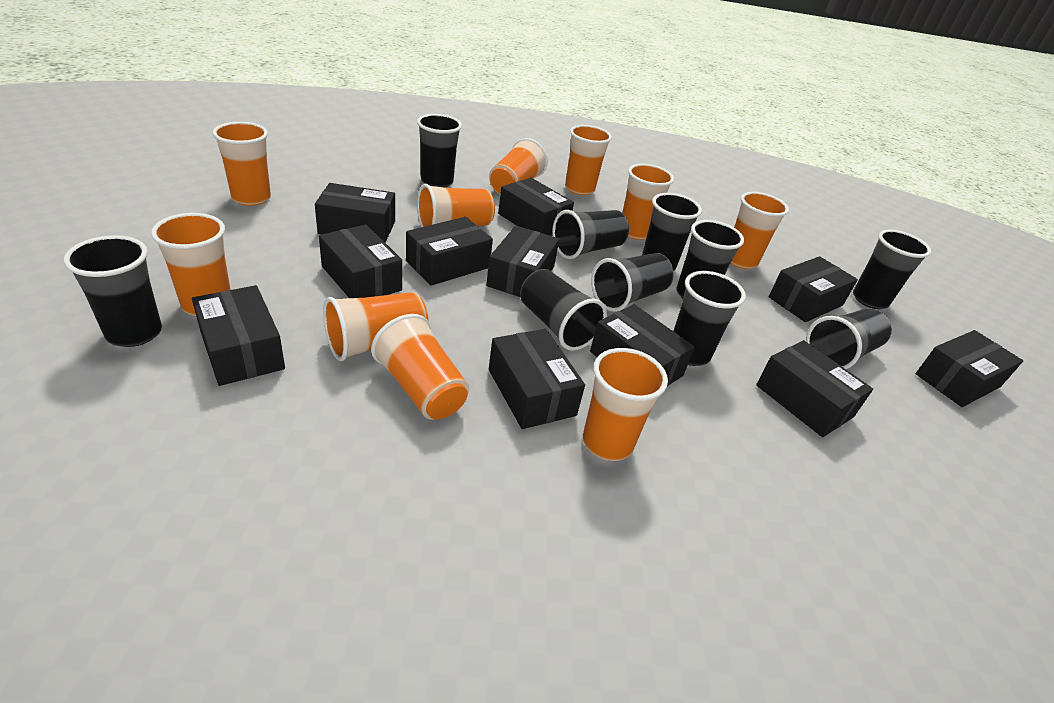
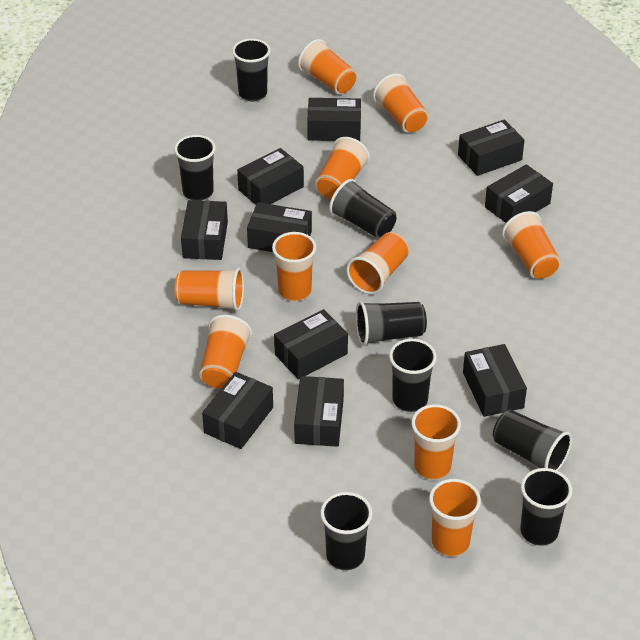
black box: [192,285,285,386] [315,183,395,242] [319,224,402,298] [406,217,493,286] [486,225,559,297] [489,329,585,429] [498,178,574,236] [590,304,695,386] [756,340,873,437] [769,256,858,322] [915,330,1023,407] = 11 -> [181,200,228,260] [202,372,273,449] [237,148,304,205] [247,202,312,252] [274,309,348,379] [294,376,344,447] [307,98,361,141] [458,119,525,176] [463,344,527,417] [485,164,553,223] = 10
black cup: [64,235,162,347] [417,114,462,187] [520,269,607,351] [552,210,629,259] [591,253,674,312] [642,193,702,271] [674,271,746,366] [677,220,744,298] [806,308,892,369] [853,230,931,309] = 10 -> [174,135,216,201] [232,39,270,101] [320,492,373,570] [329,179,396,239] [356,301,427,346] [389,339,437,412] [493,410,572,471] [520,468,572,546] = 8

